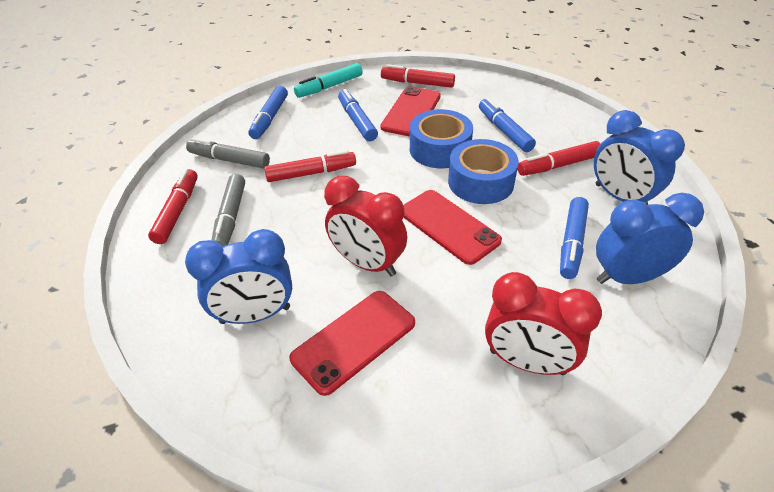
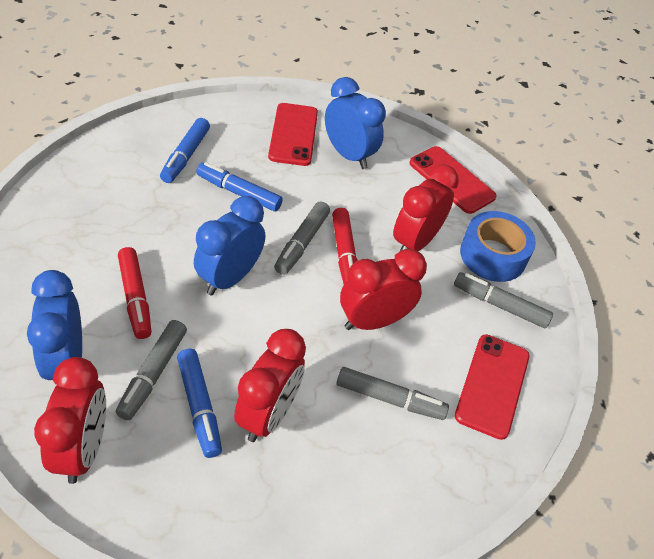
blue marker: [249,86,288,139] [338,89,378,141] [479,98,536,152] [560,197,589,279] = 4 -> [160,118,210,183] [177,349,222,458] [196,162,283,212] = 3
blue tape: [410,109,473,168] [448,139,519,204] = 2 -> [460,211,536,282] = 1
grey marker: [186,138,270,169] [212,174,245,247] = 2 -> [116,320,187,420] [274,202,330,275] [337,367,449,420] [454,272,553,328] = 4
red clock: [324,176,407,276] [485,272,602,375] = 2 -> [34,357,106,484] [234,329,306,442] [340,249,427,330] [393,164,459,251] = 4
red marker: [148,169,198,244] [264,150,356,182] [381,64,455,88] [518,141,601,176] = 4 -> [118,247,152,339] [332,208,358,284] = 2
turquoise marker: [294,63,363,98] = 1 -> none = 0

